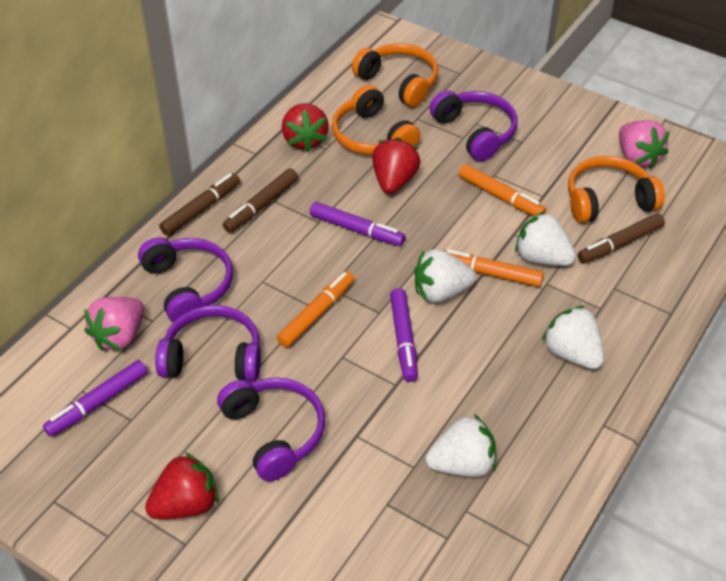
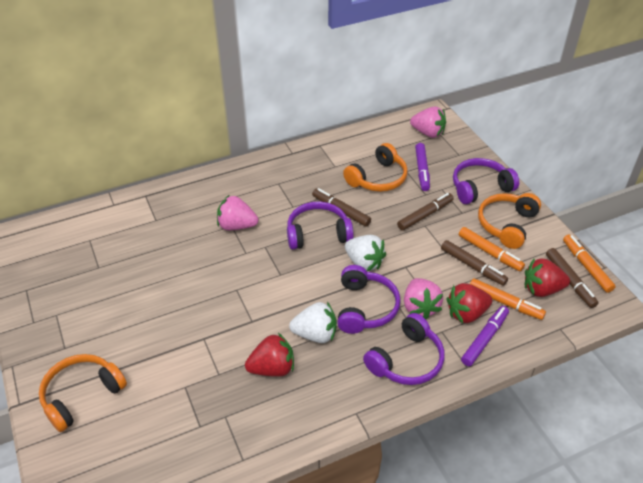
brown marker: [159,173,240,236] [223,168,298,233] [578,213,665,264] = 3 -> [312,188,371,227] [397,193,454,231] [441,240,508,286] [546,248,599,308] = 4
pink strawberry: [84,297,144,351] [619,120,670,168] = 2 -> [217,195,258,230] [404,278,443,320] [410,106,446,138] = 3
purple marker: [43,360,148,437] [310,202,405,246] [390,288,418,382] = 3 -> [415,143,430,191] [461,306,509,366] = 2
white strawberry: [415,249,476,303] [425,414,496,477] [515,211,576,266] [542,306,604,369] = 4 -> [289,302,337,343] [345,235,386,271] = 2

